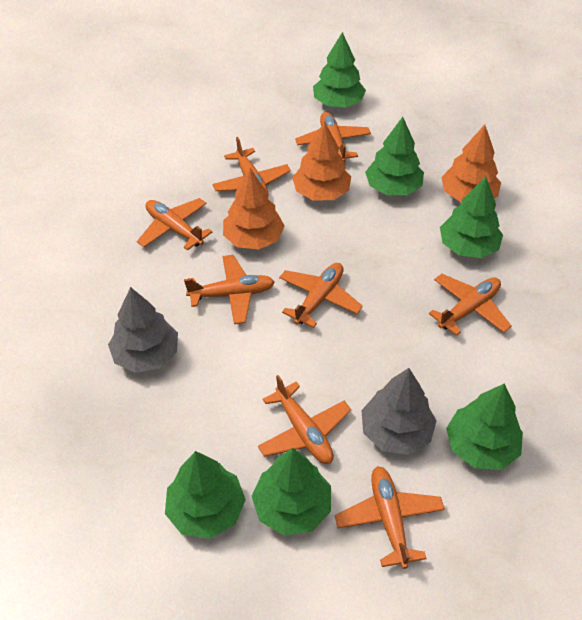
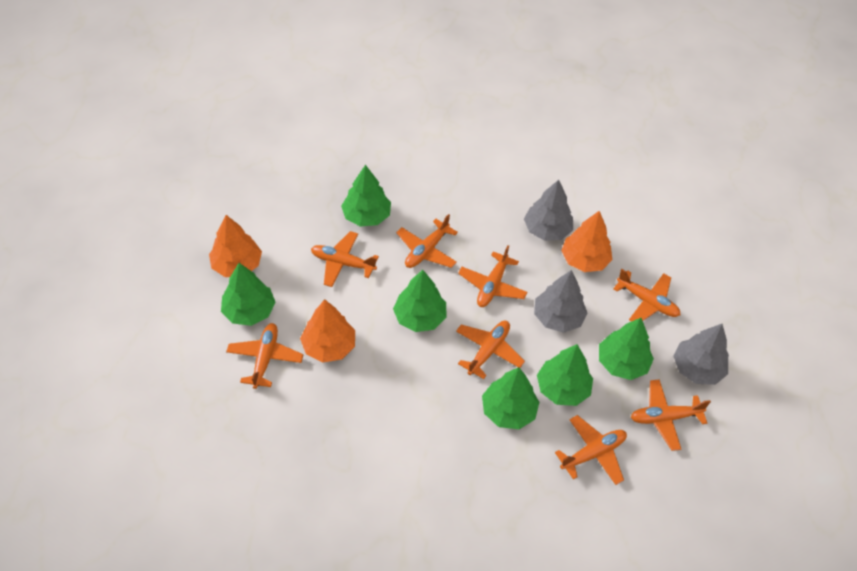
grey tree: [108,287,178,373] [361,368,437,455] = 2 -> [524,180,573,241] [534,270,587,333] [673,324,729,385] = 3

